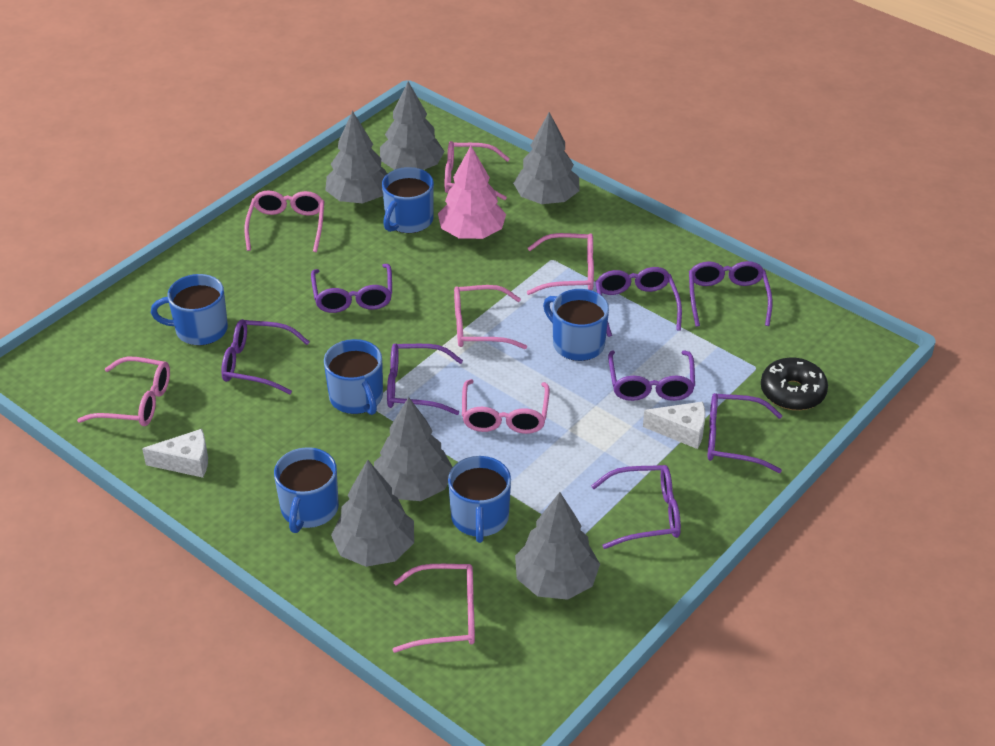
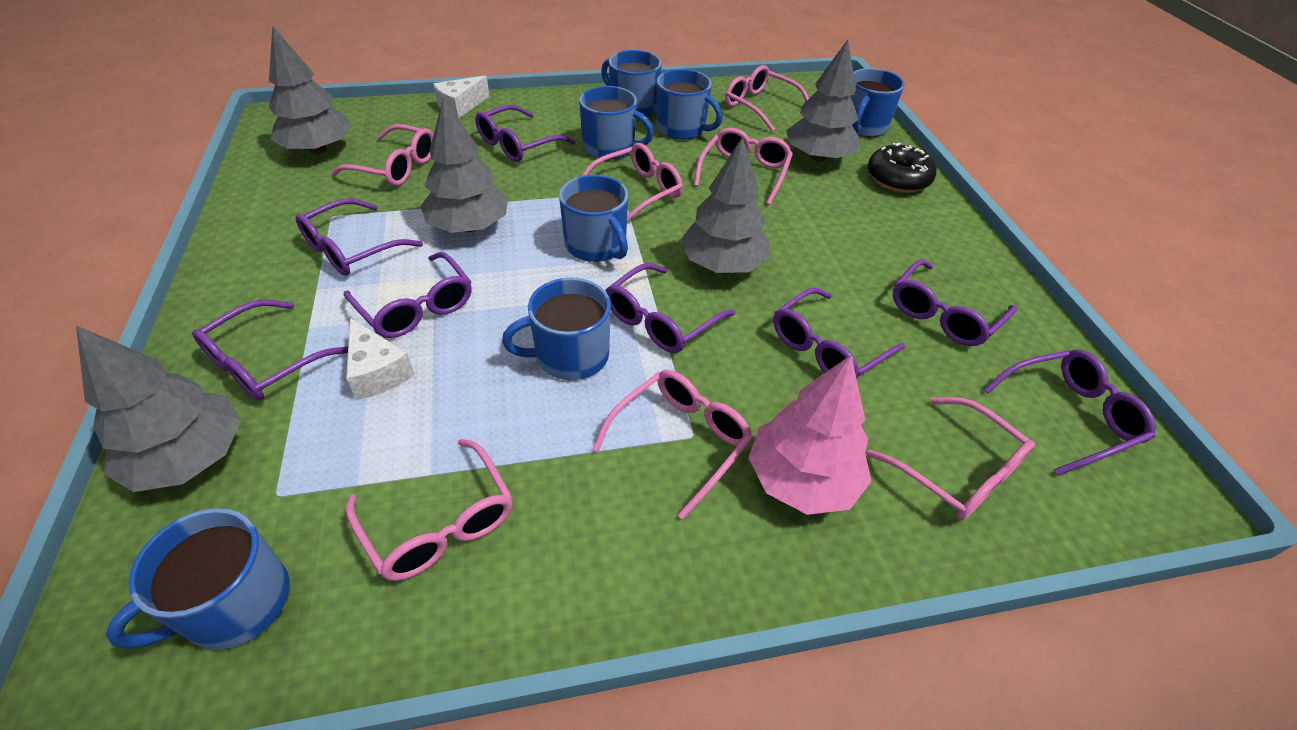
blue mug: [151,274,228,346] [274,447,339,533] [324,339,383,415] [382,167,434,233] [448,456,511,543] [543,289,609,361] = 6 -> [106,508,290,650] [502,278,611,380] [559,175,628,262] [579,86,654,159] [601,50,662,116] [656,69,723,140] [851,68,905,137] = 7
grey tree: [325,111,387,203] [331,460,414,567] [374,397,453,501] [380,82,445,170] [513,112,580,204] [515,492,600,600] = 6 -> [76,326,241,492] [269,25,352,154] [421,98,509,233] [681,137,769,273] [786,40,860,161] = 5

